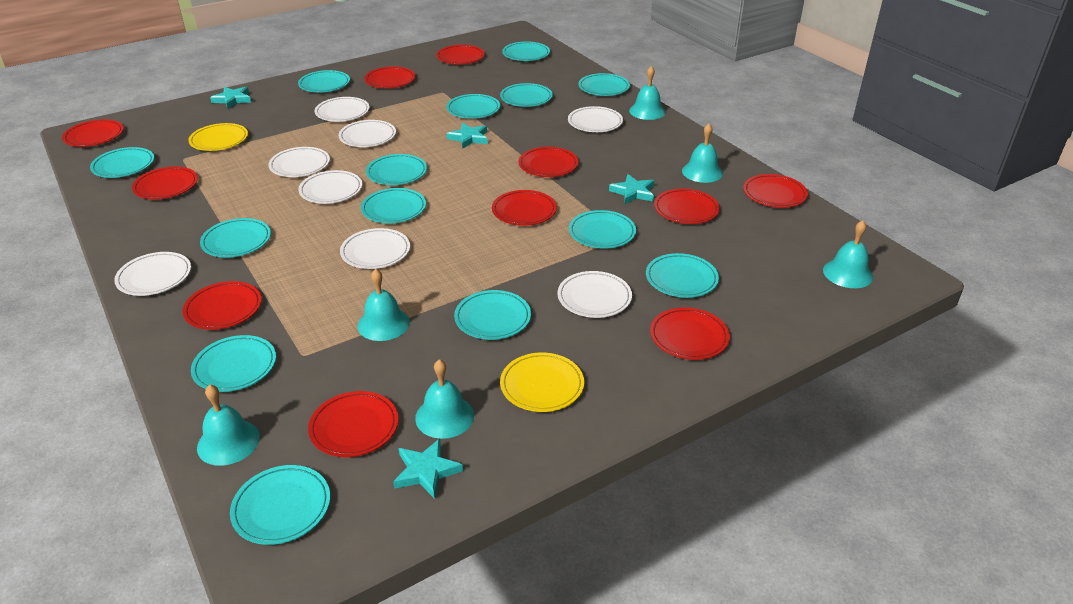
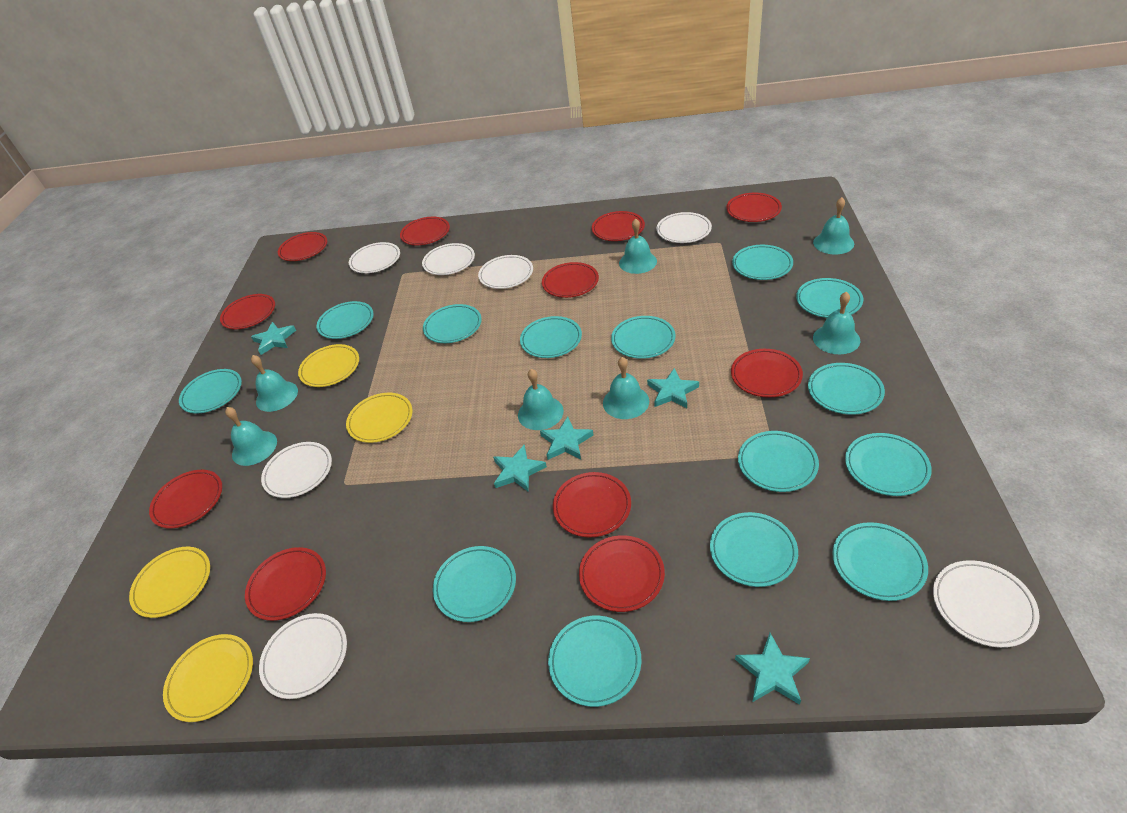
turquoise bell: [197,384,260,466] [357,269,410,341] [415,359,474,439] [629,66,666,120] [682,124,723,183] [823,220,873,288] = 6 -> [225,407,277,466] [251,355,298,412] [518,369,564,430] [603,357,649,419] [619,218,657,274] [813,197,854,254] [813,292,860,354] = 7
turquoise star: [210,87,251,109] [393,439,463,499] [447,123,488,149] [609,174,654,204] = 4 -> [251,322,296,355] [493,445,547,492] [540,417,594,460] [647,368,699,408] [735,633,810,705] = 5
white plate: [114,252,191,296] [268,147,330,177] [299,170,362,204] [315,97,370,122] [339,120,396,147] [340,228,410,269] [557,271,632,318] [568,106,623,132] = 8 -> [259,613,347,699] [261,442,332,498] [349,242,400,273] [422,243,475,275] [478,255,533,289] [657,212,712,243] [933,560,1040,648] = 7
yellow plate: [188,123,248,151] [500,353,584,412] = 2 -> [129,547,210,618] [163,634,253,722] [298,344,359,387] [346,393,413,443] = 4

